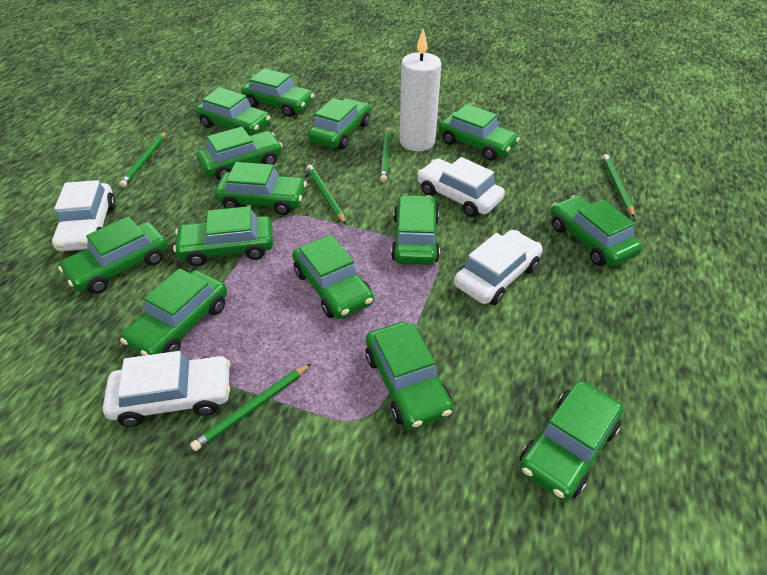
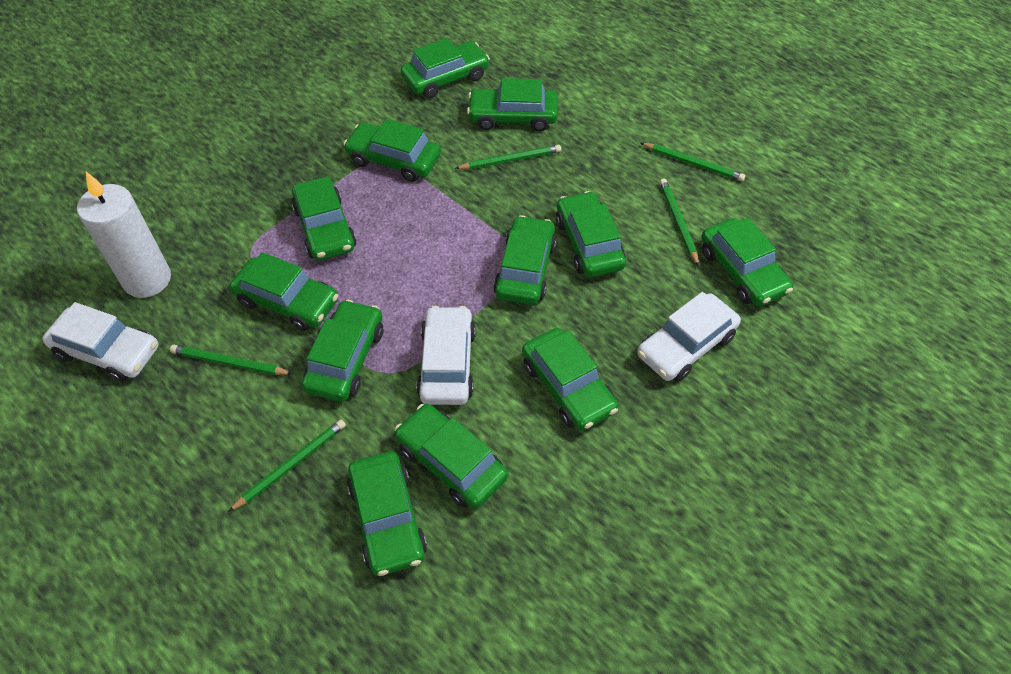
green car: [58,216,168,294] [120,268,227,356] [173,206,273,266] [195,88,271,135] [197,126,283,180] [214,162,307,215] [241,68,314,117] [292,235,374,319] [308,98,370,149] [366,322,453,429] [391,194,440,265] [439,104,520,161] [519,381,624,501] [551,195,642,267] = 14 -> [230,252,338,331] [291,176,356,261] [302,300,383,402] [343,119,441,182] [347,451,427,576] [395,404,508,509] [400,38,490,98] [467,78,558,131] [493,215,557,305] [522,328,618,431] [556,191,626,277] [701,218,793,307] = 12
white car: [52,180,116,251] [103,351,230,427] [417,157,505,217] [454,230,543,305] = 4 -> [42,302,159,382] [416,306,476,405] [637,292,741,382] = 3

